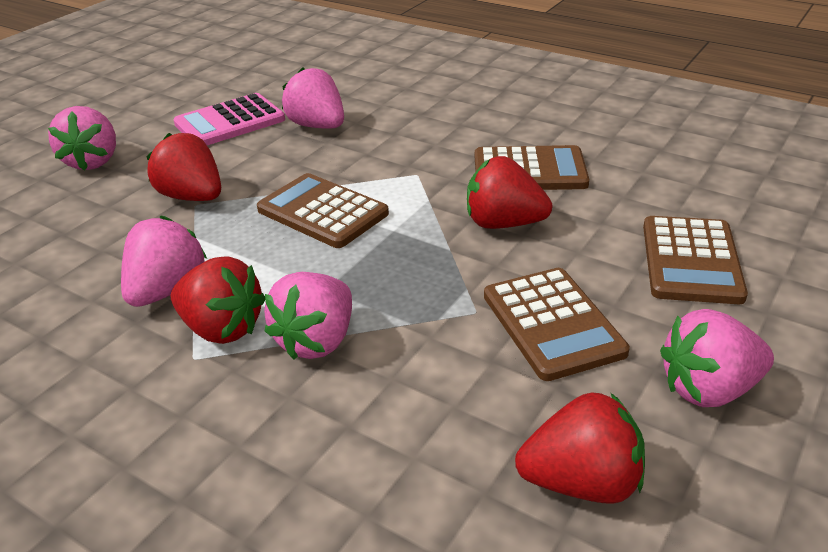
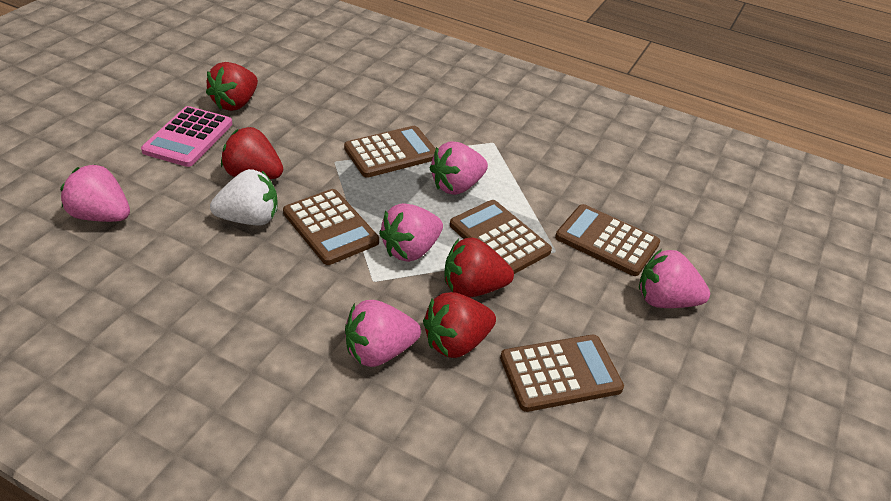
brown calculator: [257,173,389,248] [475,145,589,190] [484,268,630,381] [643,216,748,304] = 4 -> [283,189,379,265] [344,126,436,178] [450,200,552,274] [500,335,624,412] [555,204,660,276] = 5
white strawberry: none = 0 -> [210,169,278,225] = 1

